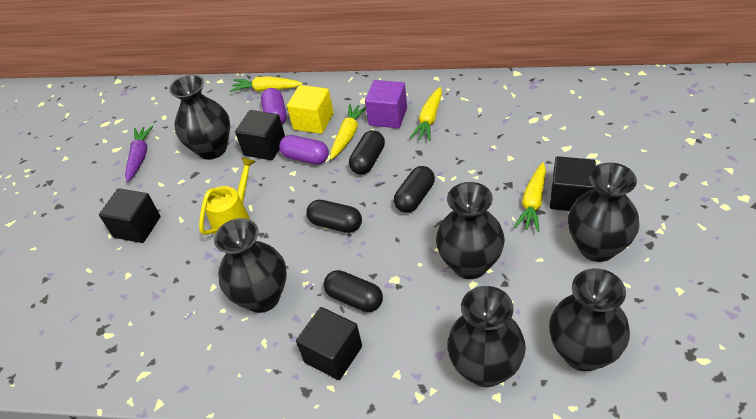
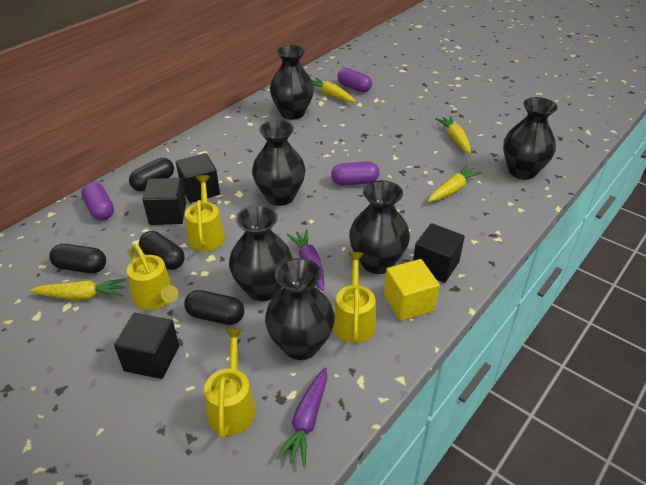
purple capsule: [261,88,287,125] [279,135,329,165] = 2 -> [81,182,114,220] [331,161,379,186] [337,68,372,93] = 3
purple carrot: [125,126,153,182] = 1 -> [276,368,327,467] [287,229,324,291] = 2
purple cube: [365,80,407,128] = 1 -> none = 0
yellow watering can: [199,157,256,235] = 1 -> [127,244,178,310] [185,175,225,252] [204,329,256,439] [333,252,375,343] = 4

